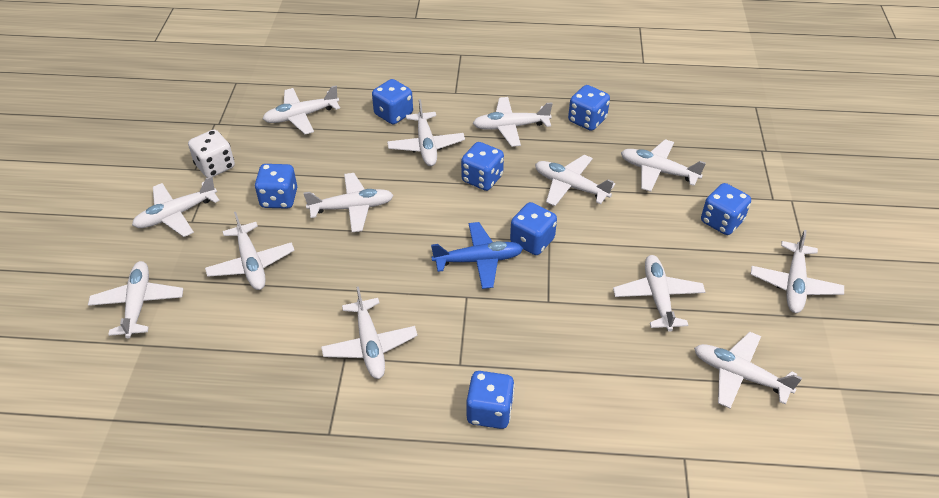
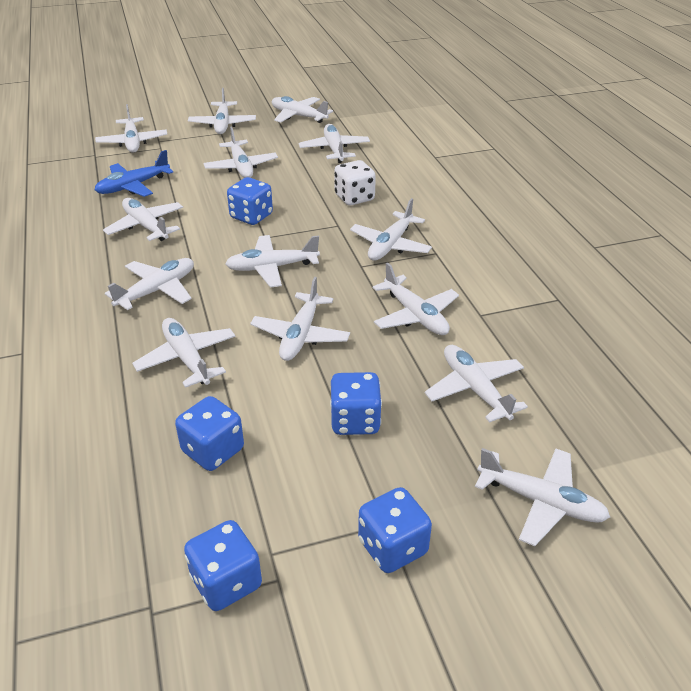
blue dice: [255,164,297,209] [372,79,413,125] [461,142,504,191] [467,371,515,429] [510,202,557,255] [568,85,610,131] [701,183,751,235] = 7 -> [175,396,244,471] [184,520,262,611] [227,177,273,225] [330,372,382,435] [358,487,432,573] = 5
white plane: [88,261,183,338] [132,176,220,237] [205,212,295,290] [263,85,340,134] [303,173,394,232] [321,286,418,379] [387,99,465,166] [473,97,553,147] [535,155,615,206] [613,255,705,332] [621,139,706,192] [694,332,802,408] [751,230,844,313] = 13 -> [95,104,167,153] [103,198,183,241] [105,258,194,310] [132,318,236,388] [188,88,256,134] [203,126,278,178] [225,235,320,287] [250,277,350,361] [272,96,333,123] [299,124,370,163] [350,198,432,261] [373,262,459,335] [425,345,528,423] [475,448,610,546] = 14

